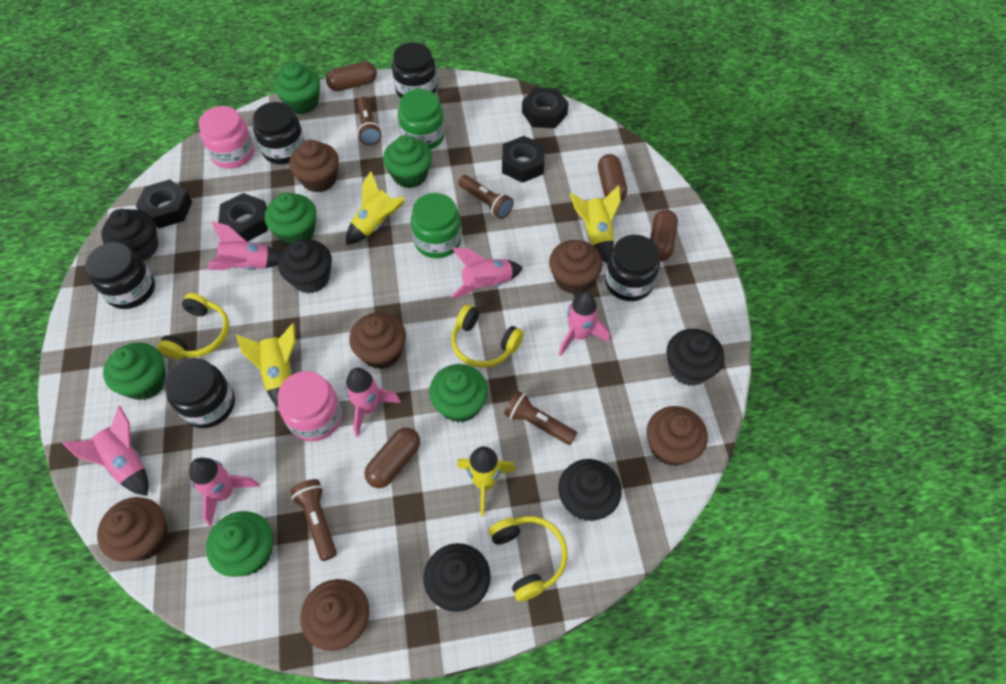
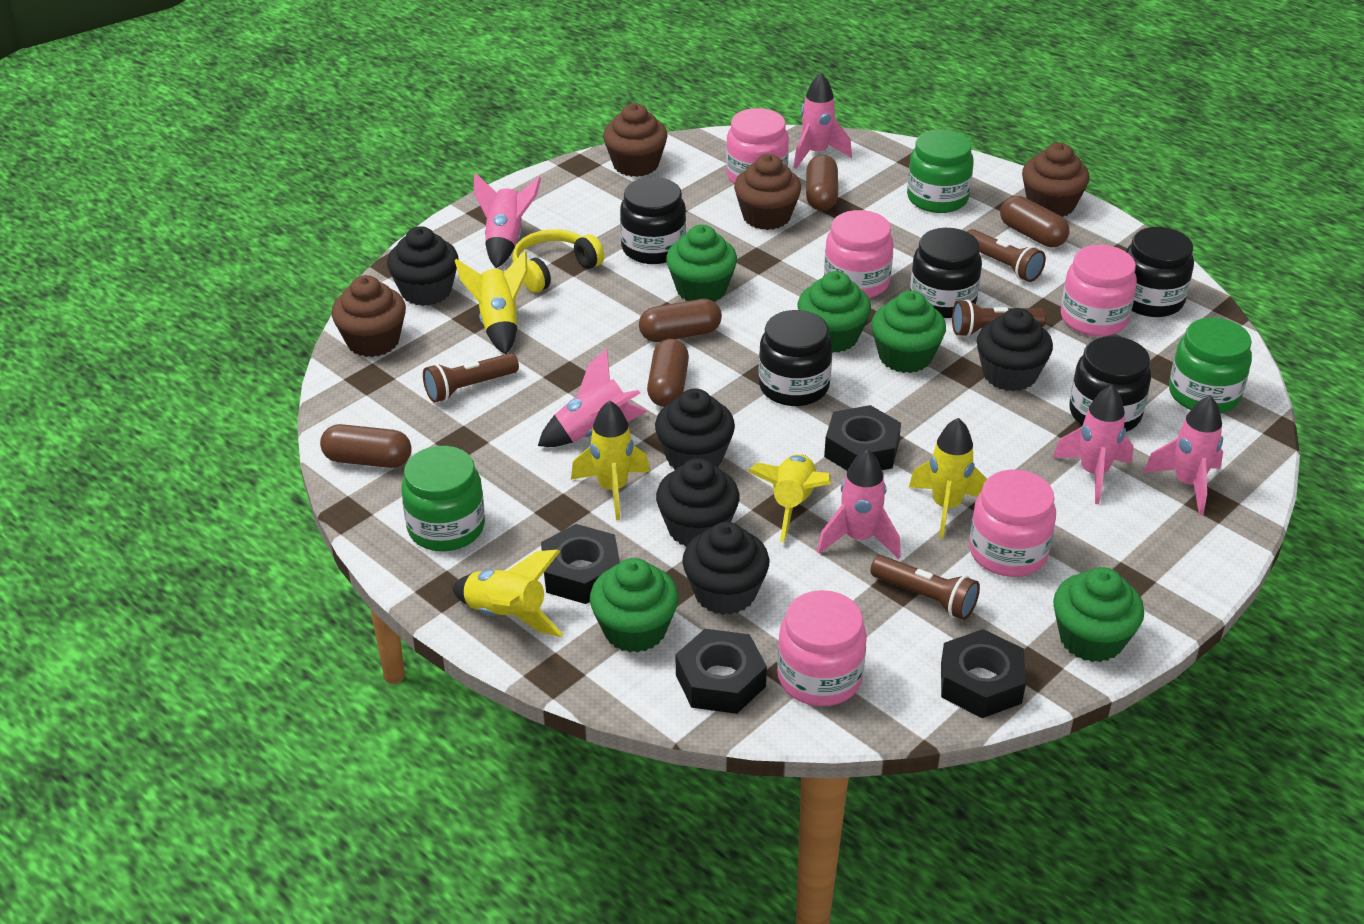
brown capsule: [326,61,377,91] [364,427,420,488] [598,154,627,201] [650,210,678,261] = 4 -> [320,424,412,468] [639,299,722,342] [647,339,689,407] [806,155,838,211] [1000,196,1070,247] = 5
brown cupcake: [97,497,168,562] [289,140,339,193] [300,579,369,651] [349,312,406,369] [549,240,603,294] [647,406,708,466] = 6 -> [332,275,406,357] [603,104,668,177] [734,154,801,230] [1022,143,1089,217] = 4
green cupcake: [103,342,166,400] [206,511,273,577] [265,192,316,245] [274,62,320,114] [383,135,432,188] [429,364,488,423] = 6 -> [590,558,679,653] [666,225,737,302] [798,271,871,353] [871,291,946,373] [1053,567,1144,662] = 5
green jar: [398,89,445,150] [411,193,462,258] = 2 -> [401,446,485,551] [907,129,974,213] [1169,317,1252,413] = 3
pink jar: [198,106,255,169] [278,371,342,442] = 2 -> [726,108,789,184] [777,590,867,706] [824,210,894,298] [969,469,1056,577] [1061,245,1137,336] = 5
yellow headphones: [158,293,229,359] [451,304,524,368] [489,516,568,602] = 3 -> [512,229,604,293] = 1
yellow rocket: [236,323,296,407] [346,171,405,245] [457,446,516,516] [570,185,621,263] = 4 -> [452,549,563,637] [455,251,528,354] [571,400,650,520] [748,454,831,542] [909,418,987,538] = 5

